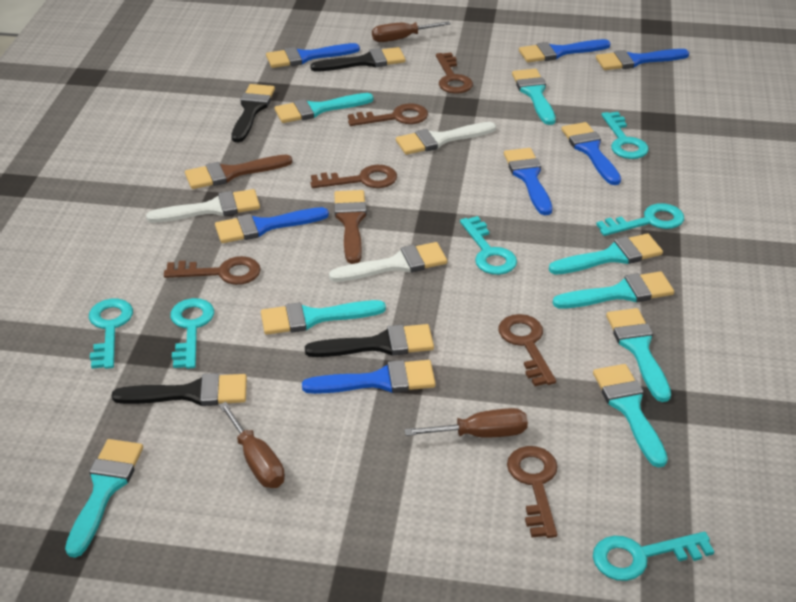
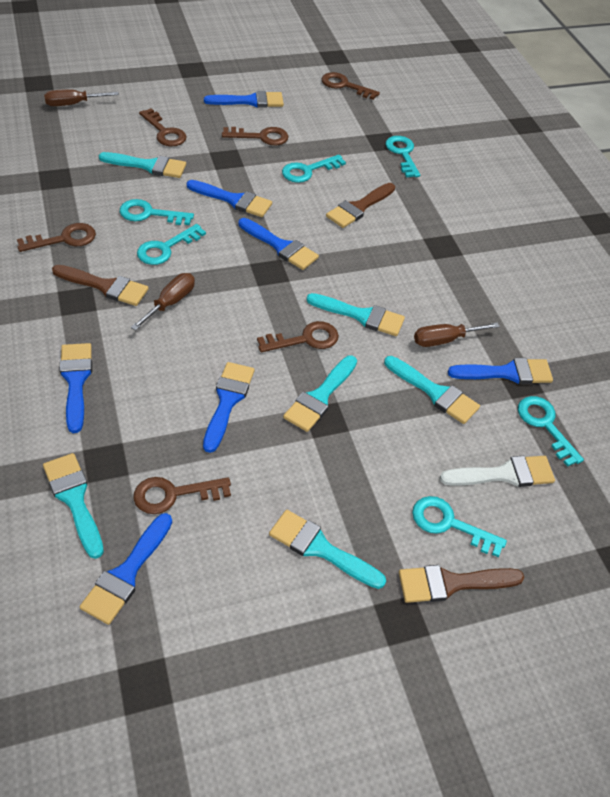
black brush: [112,373,247,406] [231,84,275,142] [305,324,434,357] [310,47,406,71] = 4 -> none = 0
brown brush: [185,154,292,189] [334,190,367,264] = 2 -> [52,265,149,306] [326,183,395,228] [399,565,524,603] = 3
turquoise brush: [65,439,143,558] [261,300,386,335] [275,93,373,123] [512,69,556,125] [549,233,663,275] [553,271,674,309] [593,364,668,468] [606,308,671,402] = 8 -> [43,453,104,559] [99,152,186,178] [269,510,386,589] [283,356,357,432] [307,293,405,336] [384,356,480,424] = 6
white brush: [146,189,260,223] [329,242,447,282] [396,122,496,155] = 3 -> [440,456,555,487] = 1

